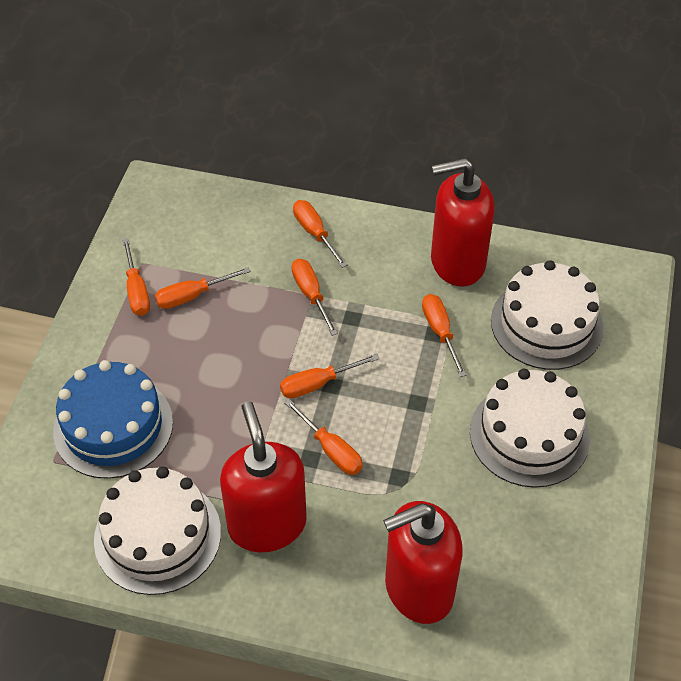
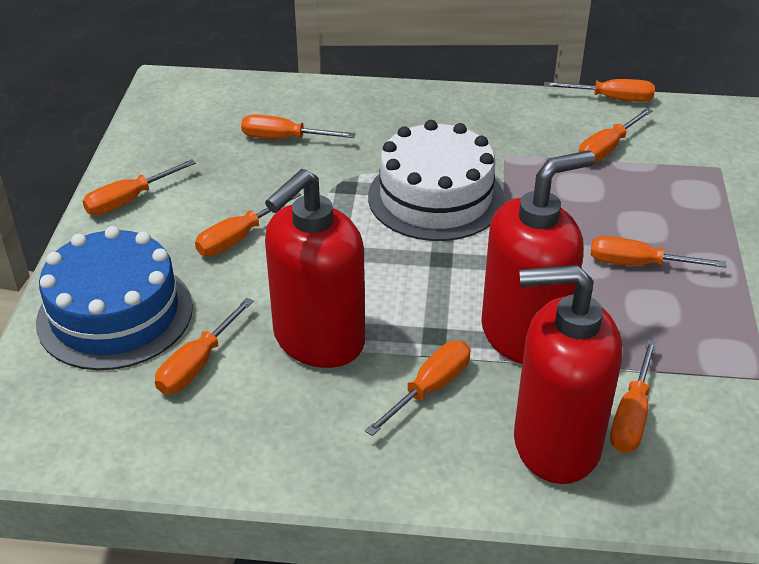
orange screwdriver: [122,238,150,316] [155,267,250,309] [280,354,379,398] [284,399,363,475] [292,259,338,336] [293,200,347,268] [422,294,467,377] = 7 -> [83,159,196,215] [155,297,254,394] [195,193,301,256] [241,114,356,139] [365,341,471,436] [544,79,655,102] [579,108,653,163] [591,236,726,268] [610,340,657,453] = 9
white cake: [94,467,221,595] [470,369,590,488] [491,260,603,370] = 3 -> [368,120,504,241] = 1

